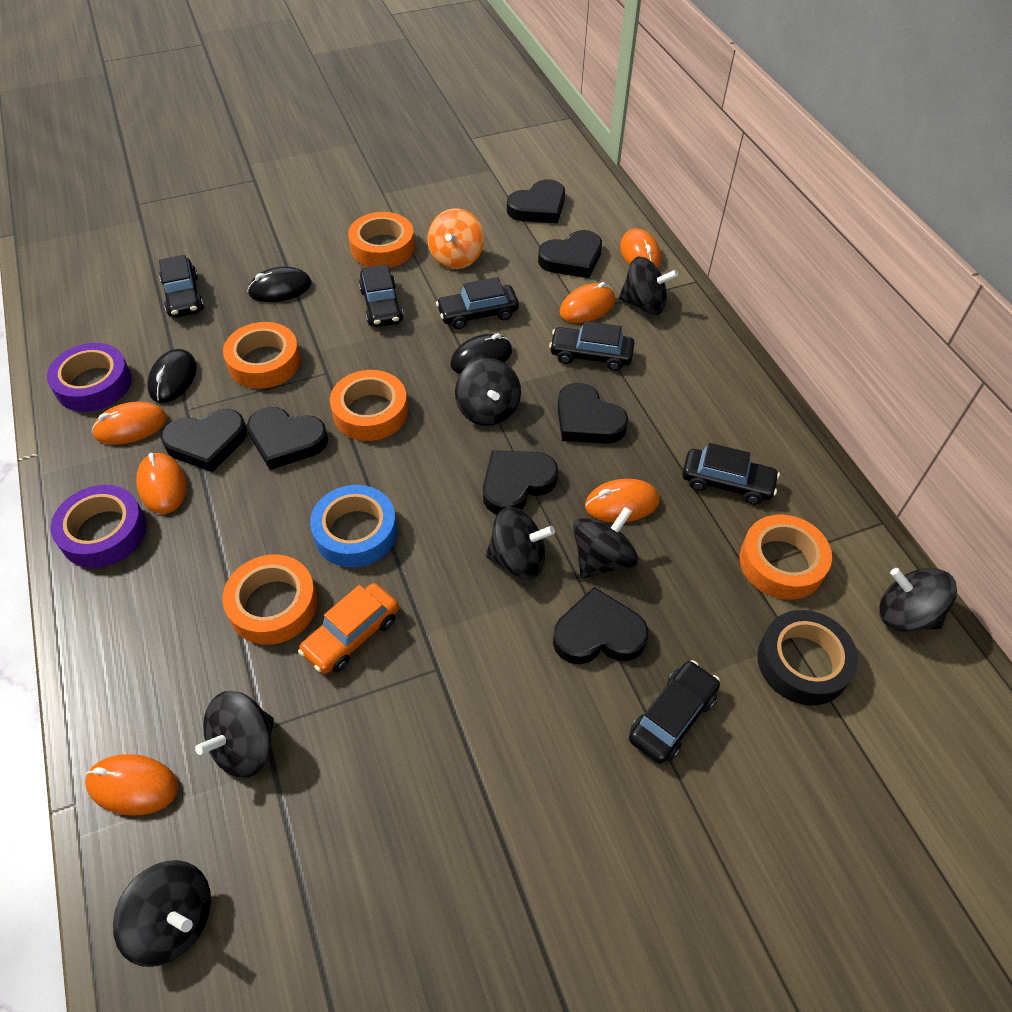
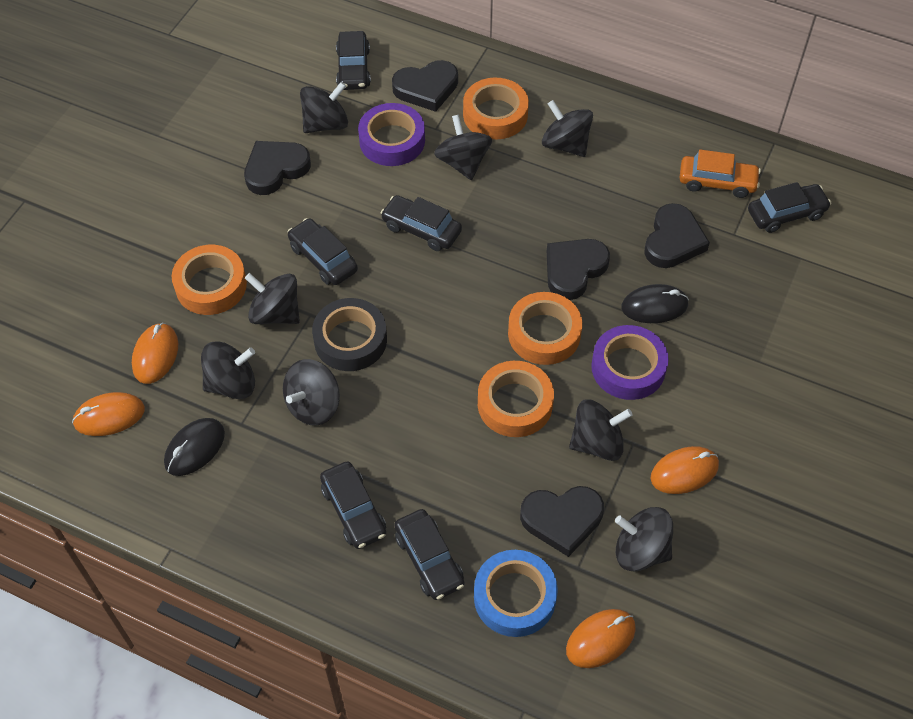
black heart: [161,409,247,472] [247,407,328,470] [483,450,558,515] [507,179,565,223] [538,230,602,278] [553,587,648,664] [557,383,628,444] = 7 -> [244,141,311,195] [392,60,458,112] [520,486,604,557] [547,239,610,300] [644,203,710,268] = 5
black mouse: [147,349,197,403] [247,266,312,302] [450,333,512,374] = 3 -> [164,418,225,476] [621,284,689,323] = 2
black spinning top: [113,860,211,967] [195,691,274,778] [455,358,521,426] [486,507,555,580] [573,507,639,578] [619,256,678,315] [879,568,957,631] = 7 -> [201,341,255,399] [245,273,300,324] [283,359,340,426] [300,82,348,133] [434,115,492,180] [542,100,593,157] [569,399,633,461] [615,507,673,571] = 8
orange mouse: [85,754,179,816] [92,402,167,445] [136,453,187,514] [560,282,615,323] [585,479,659,522] [620,228,661,268] = 6 -> [72,392,145,436] [132,323,178,384] [566,609,636,668] [650,446,719,494] = 4
orange spinning top: [427,208,484,269] = 1 -> none = 0
orange tape: [223,322,301,389] [223,555,318,645] [330,370,408,441] [348,212,415,268] [740,514,832,600] = 5 -> [172,245,247,315] [463,78,529,139] [478,361,554,437] [508,292,582,365] = 4

